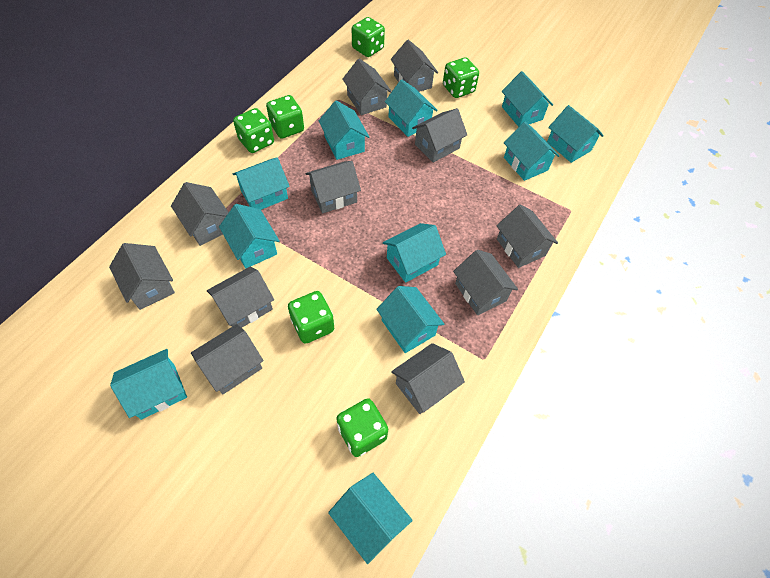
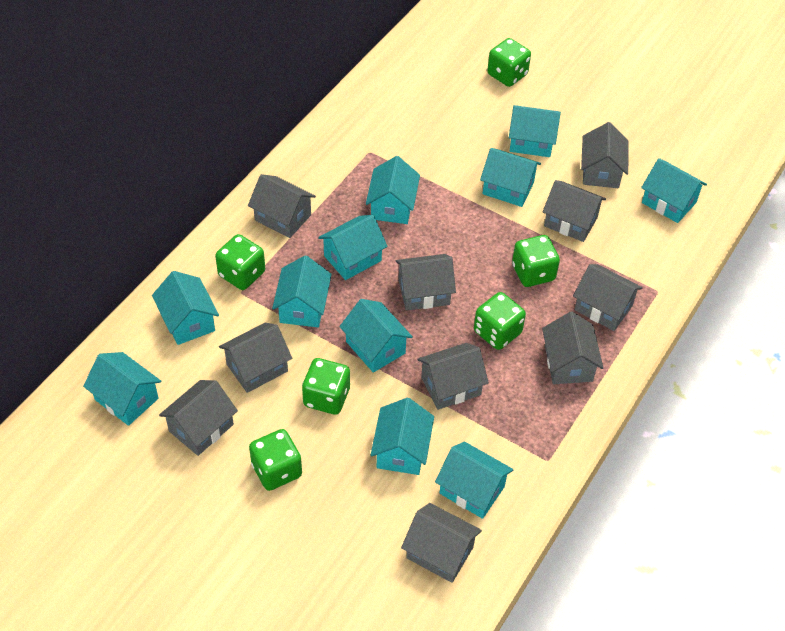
grey house: [109,243,175,310] [171,182,229,246] [191,324,263,395] [207,267,274,328] [306,161,361,213] [342,59,392,115] [391,40,438,92] [391,343,465,414] [412,108,467,163] [453,250,518,315] [496,204,558,268] = 11 -> [159,380,238,456] [219,323,292,393] [248,174,316,238] [396,254,456,311] [401,503,482,583] [417,343,489,410] [542,180,606,242] [542,312,604,384] [573,264,643,331] [581,122,629,188] = 10

